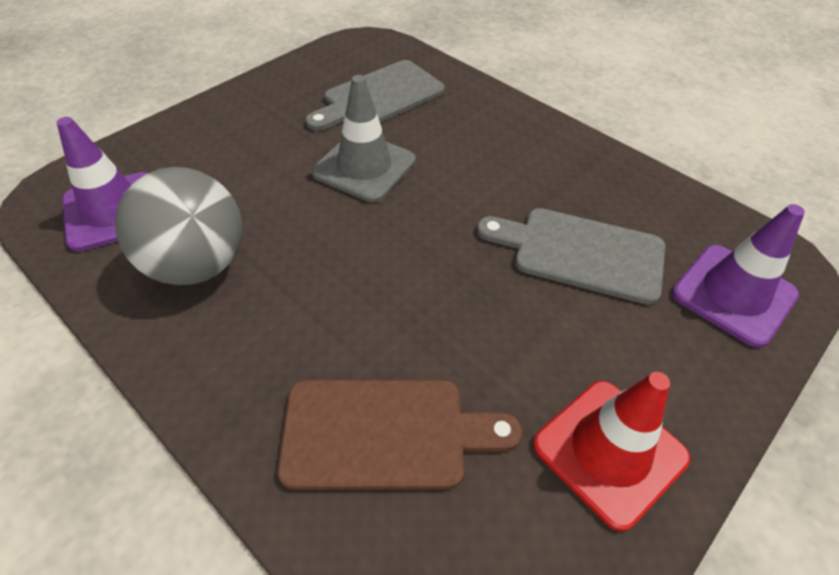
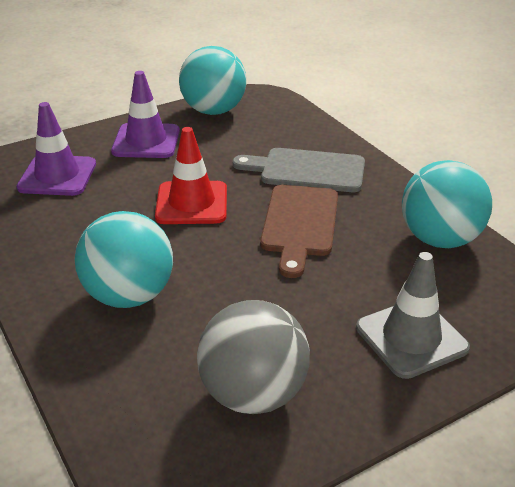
grey cutting board: [306,60,445,131] [477,208,666,305] = 2 -> [233,148,365,192] = 1
turquoise ball: none = 0 -> [75,211,173,308] [179,46,247,115] [402,160,492,248] = 3

